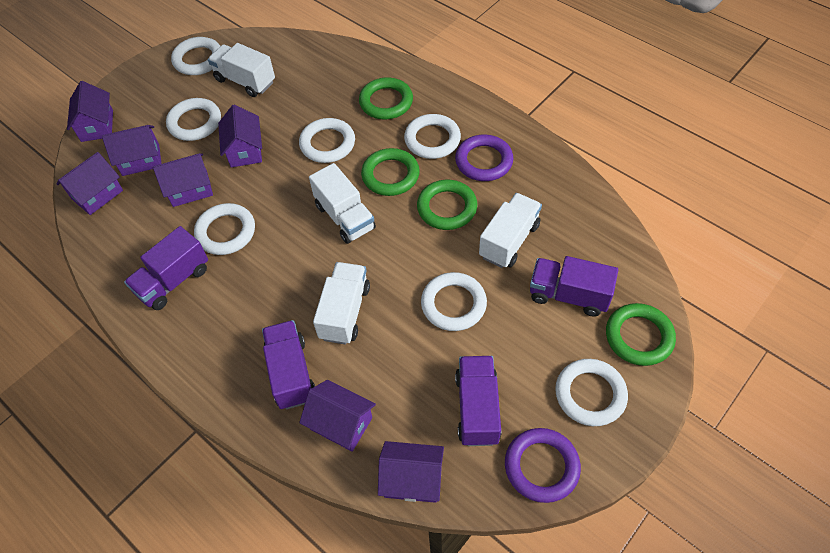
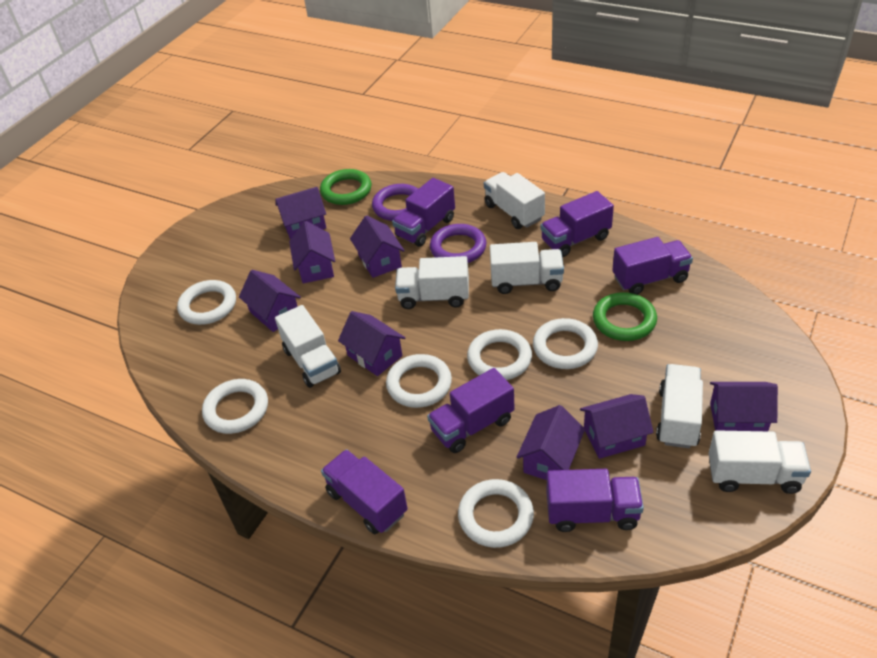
green ring: [359,77,413,119] [361,148,420,196] [417,180,477,230] [606,303,676,366] = 4 -> [320,169,372,205] [593,292,657,341] = 2
purple house: [57,152,123,215] [67,81,113,142] [102,125,162,176] [153,153,213,207] [218,104,262,167] [299,380,376,452] [378,441,444,503] = 7 -> [239,270,301,332] [275,187,326,239] [289,221,335,283] [338,311,405,376] [350,216,405,278] [517,405,585,480] [580,394,654,459] [710,382,778,431] = 8
purple truck: [124,226,208,310] [262,320,315,409] [455,356,501,446] [530,256,618,317] = 4 -> [321,449,408,534] [392,178,455,247] [427,368,514,453] [540,191,614,257] [546,469,644,532] [612,237,693,295] = 6
white ring: [166,98,221,141] [171,37,220,75] [194,203,255,255] [299,118,355,163] [404,114,461,159] [421,272,487,331] [555,359,628,426] = 7 -> [177,280,236,325] [202,379,268,434] [386,354,452,408] [458,479,534,548] [467,329,532,380] [533,318,598,369] = 6
white truck: [208,43,275,97] [309,163,376,244] [313,262,370,344] [479,193,542,268] = 4 -> [275,305,341,388] [395,256,469,309] [484,172,545,229] [490,242,564,294] [656,364,703,448] [709,430,811,494] = 6

